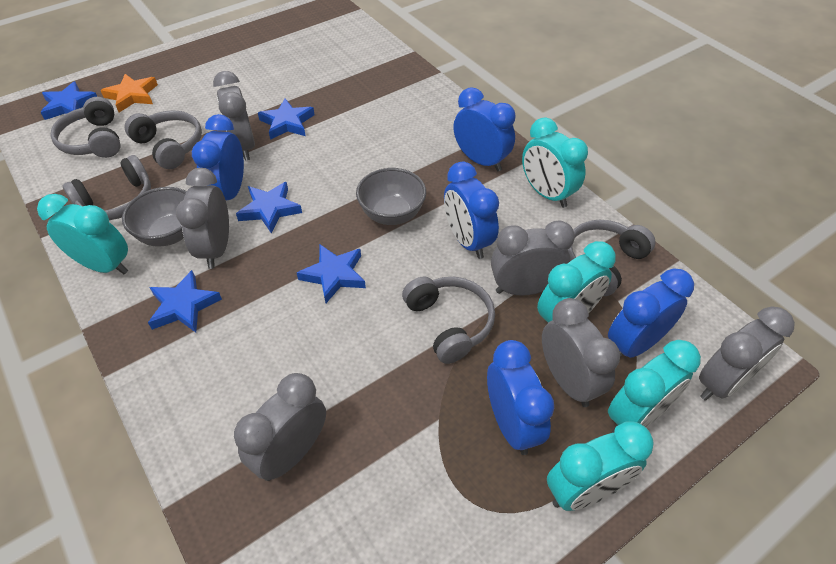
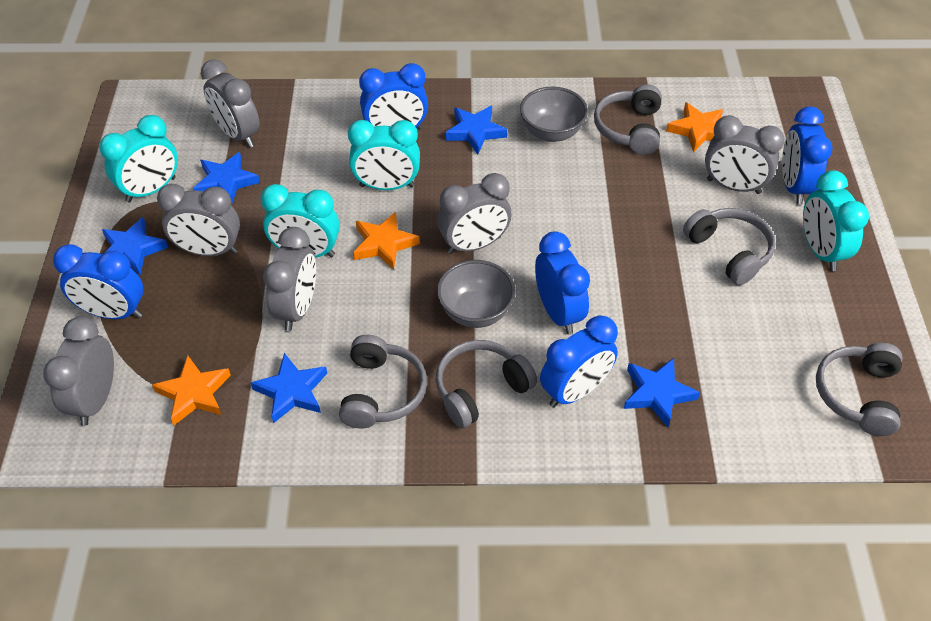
orange star: [100,74,158,113] = 1 -> [152,355,231,426] [353,212,420,270] [666,102,723,152] = 3
turquoise clock: [37,194,128,274] [522,117,588,208] [537,241,616,324] [547,422,654,511] [608,340,701,433] = 5 -> [99,115,178,202] [261,184,340,258] [348,120,420,190] [803,170,869,271] = 4

